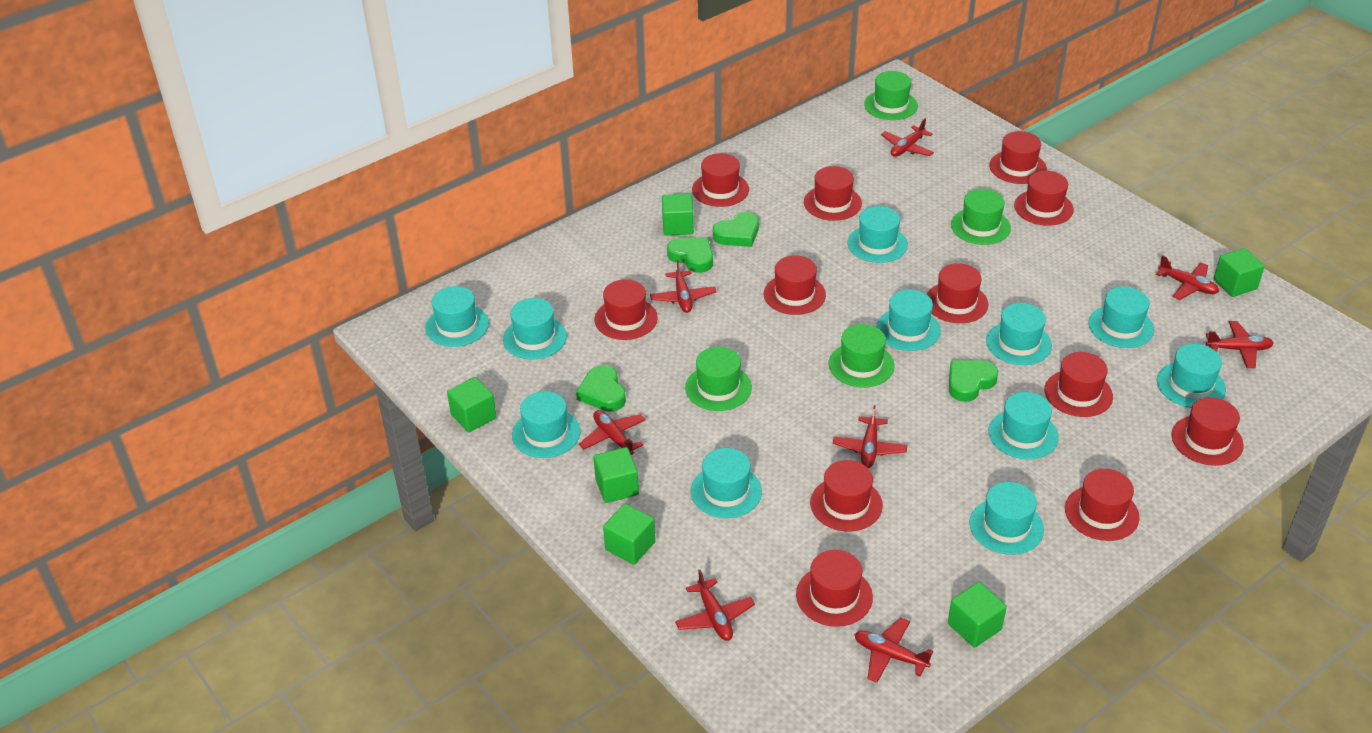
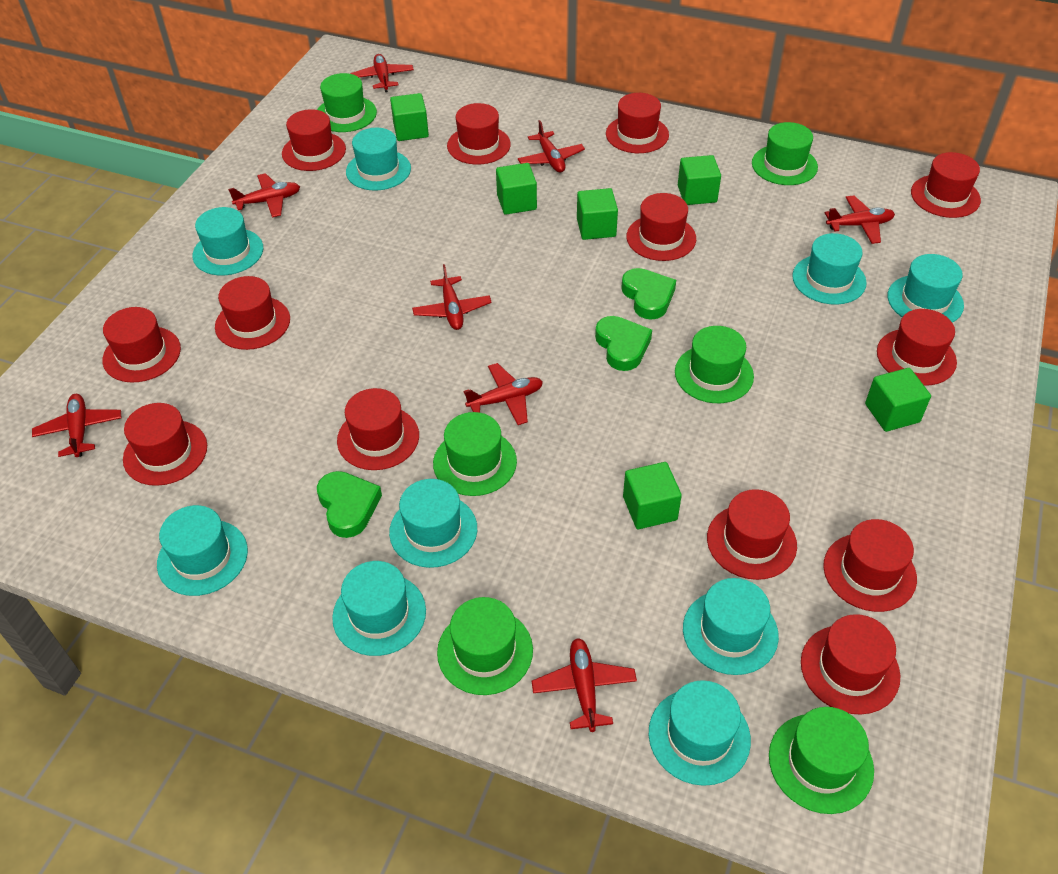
green hat: [685,347,752,411] [829,324,895,388] [864,71,918,120] [951,189,1011,245] = 4 -> [317,73,377,132] [433,412,517,496] [437,597,533,695] [675,326,754,403] [752,122,818,185] [769,707,874,814] = 6
green heart: [576,365,626,412] [667,237,713,273] [713,212,759,247] [949,360,998,402] = 4 -> [317,471,382,538] [595,316,652,371] [621,268,676,320] = 3
red hat: [594,279,658,340] [692,153,749,207] [764,255,826,315] [796,550,873,627] [804,166,862,221] [810,460,883,531] [926,263,988,323] [989,131,1047,184] [1014,171,1074,226] [1045,352,1113,417] [1065,469,1140,541] [1171,397,1244,466] = 12 -> [102,307,181,383] [123,403,207,486] [215,276,290,350] [282,109,346,171] [337,388,419,470] [447,103,511,164] [606,93,669,153] [626,193,696,261] [707,489,797,580] [801,614,900,715] [823,519,917,612] [877,309,957,386] [911,152,981,218] = 13
turquoise hat: [425,286,489,347] [503,298,567,359] [512,391,580,458] [691,448,762,518] [848,206,908,263] [876,290,941,351] [969,482,1044,555] [986,303,1052,365] [988,392,1059,459] [1088,287,1154,348] [1157,344,1226,408] = 11 -> [157,505,248,596] [192,207,263,275] [332,561,426,656] [346,128,411,191] [389,479,477,568] [649,680,751,786] [683,578,779,675] [792,233,867,305] [888,254,964,323] = 9

